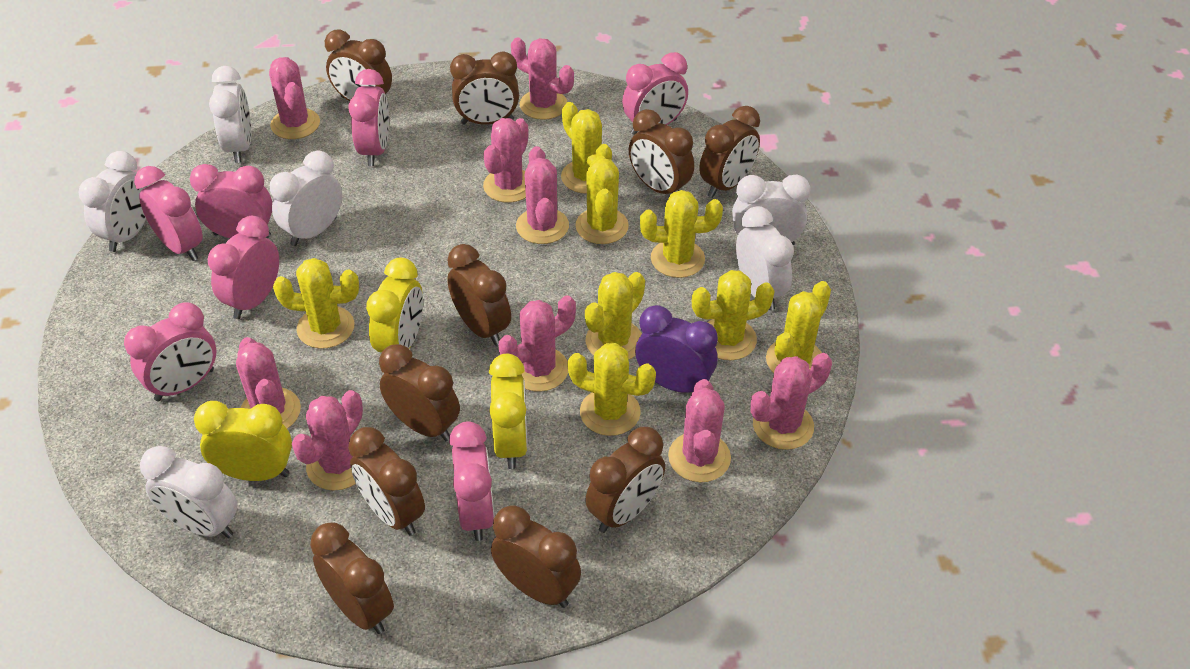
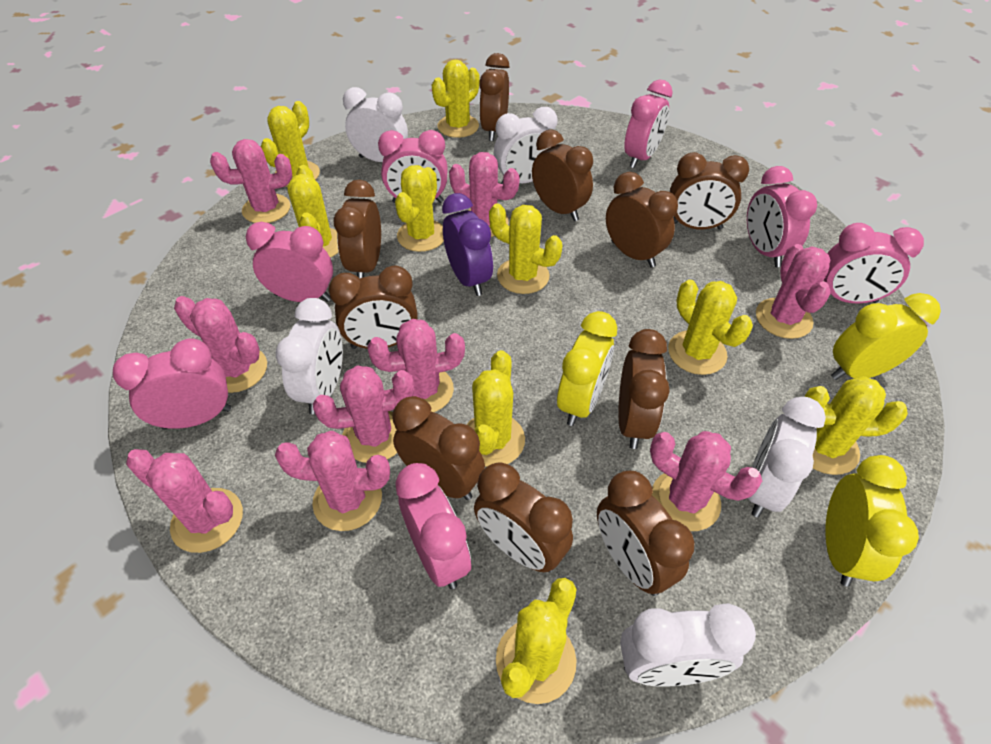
white clock: [79,151,148,252] [140,446,237,538] [209,66,251,163] [270,151,342,246] [732,175,810,245] [736,206,794,310] = 6 -> [276,298,343,414] [343,87,408,162] [494,107,558,184] [620,603,756,687] [747,397,826,517] = 5
yellow cactus: [273,258,359,349] [561,102,612,194] [567,343,656,436] [575,156,629,244] [585,272,645,359] [640,190,723,278] [692,270,775,361] [766,281,831,373] = 8 -> [261,101,320,187] [287,165,339,258] [395,165,444,252] [432,60,479,138] [466,350,525,467] [489,204,563,294] [496,578,577,704] [668,280,753,375] [804,376,908,475] = 9

